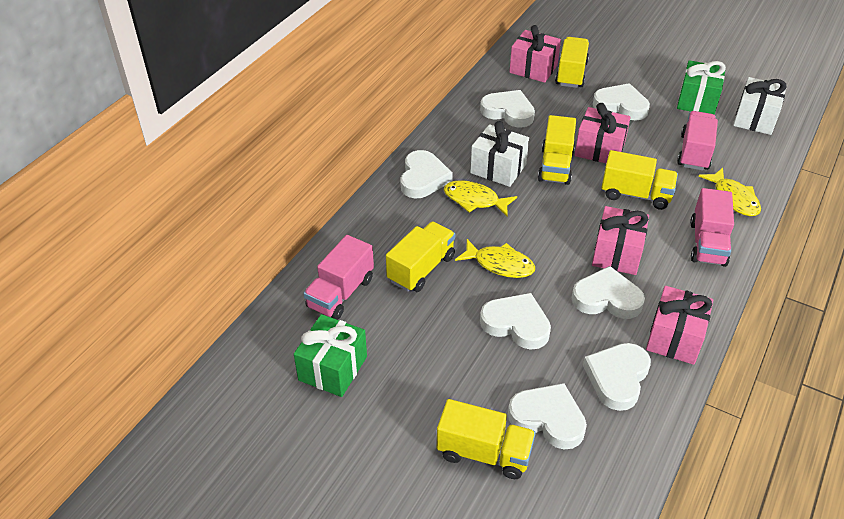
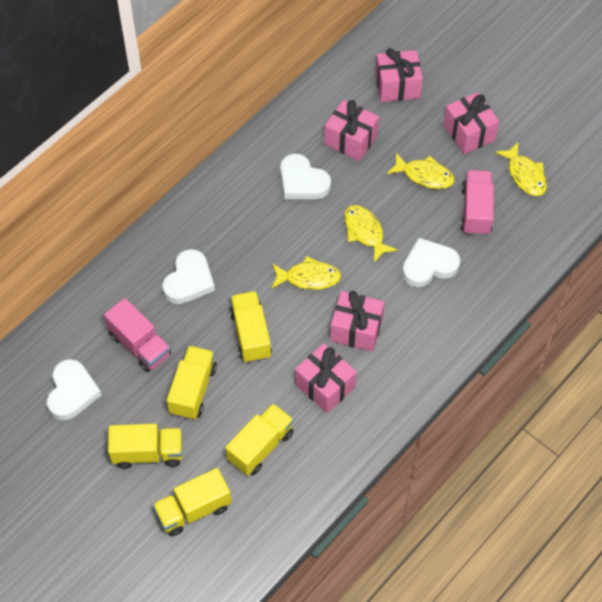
green gift: [294,314,367,397] [677,60,726,115] = 2 -> none = 0
pink gift: [509,25,561,83] [575,103,631,163] [592,206,649,275] [646,286,714,365] = 4 -> [295,343,357,413] [324,100,379,161] [330,291,385,352] [375,48,423,102] [443,92,499,154] = 5
pink truck: [303,235,374,320] [677,111,718,171] [690,188,734,267] = 3 -> [104,298,171,372] [461,170,494,236] = 2
white gift: [470,121,529,187] [733,77,787,135] = 2 -> none = 0
white heart: [401,150,453,198] [480,90,535,128] [480,293,551,350] [508,383,587,449] [572,266,645,319] [583,343,651,411] [593,83,650,121] = 7 -> [47,359,102,420] [162,249,215,304] [280,153,331,199] [402,238,460,287] = 4
yellow fish: [444,180,517,216] [455,239,535,278] [699,168,761,216] = 3 -> [272,256,341,290] [344,205,398,263] [387,153,455,189] [495,142,547,196] = 4

